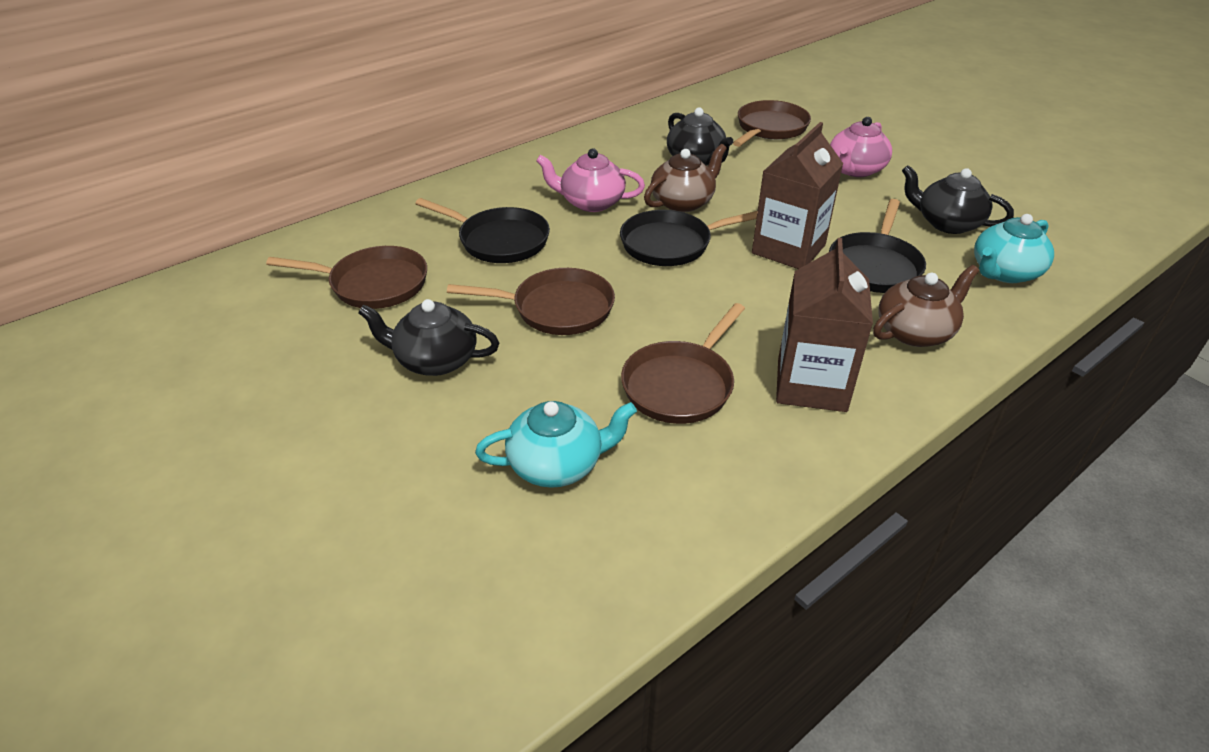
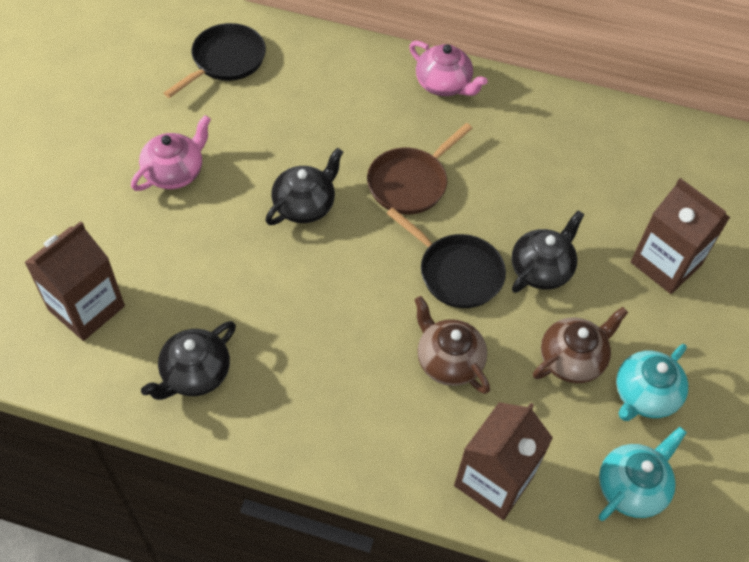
black pan: [415,198,550,263] [620,210,757,266] [829,199,926,293] = 3 -> [164,23,266,98] [386,207,506,308] = 2
brown carton: [752,122,843,269] [776,238,873,412] = 2 -> [24,221,125,341] [454,402,553,520] [631,178,730,294] = 3
brown pan: [266,246,427,309] [447,268,615,335] [621,303,745,424] [733,100,811,147] = 4 -> [367,123,473,214] = 1

